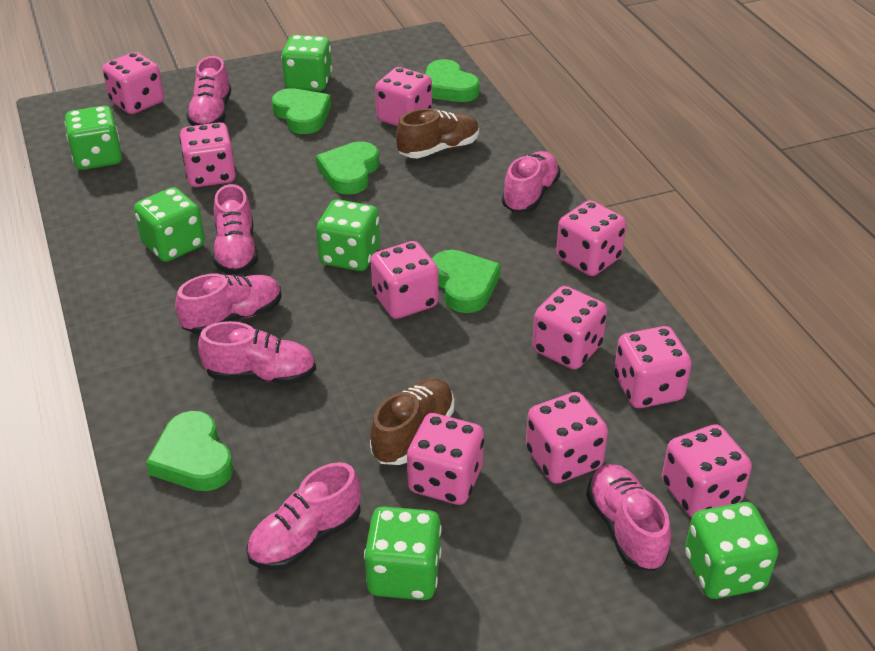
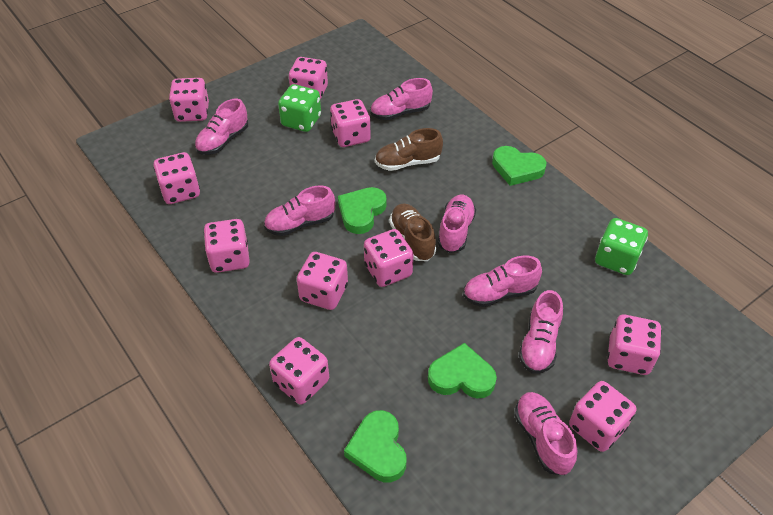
green dice: [65,106,122,170] [134,187,205,262] [281,35,332,91] [316,199,380,271] [364,507,442,600] [685,502,778,599] = 6 -> [278,84,321,132] [595,218,648,275] = 2
green heart: [146,411,233,491] [272,88,331,134] [316,141,379,195] [425,59,479,102] [432,250,501,313] = 5 -> [338,187,387,234] [344,410,406,482] [428,343,497,398] [492,146,547,186] = 4

